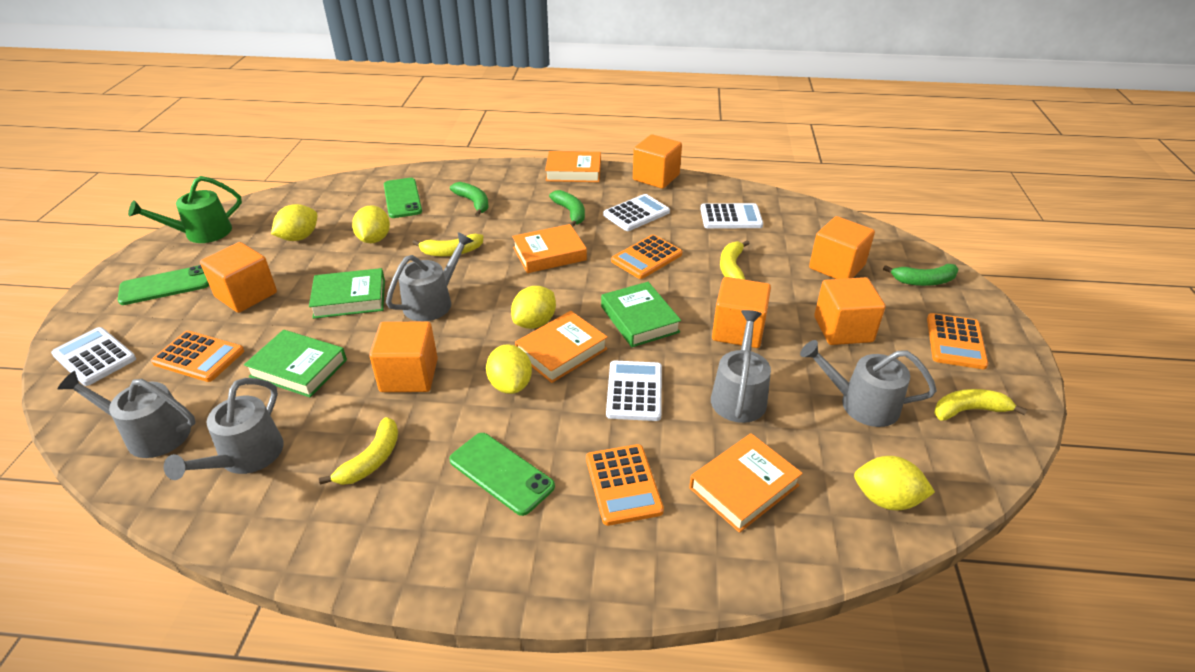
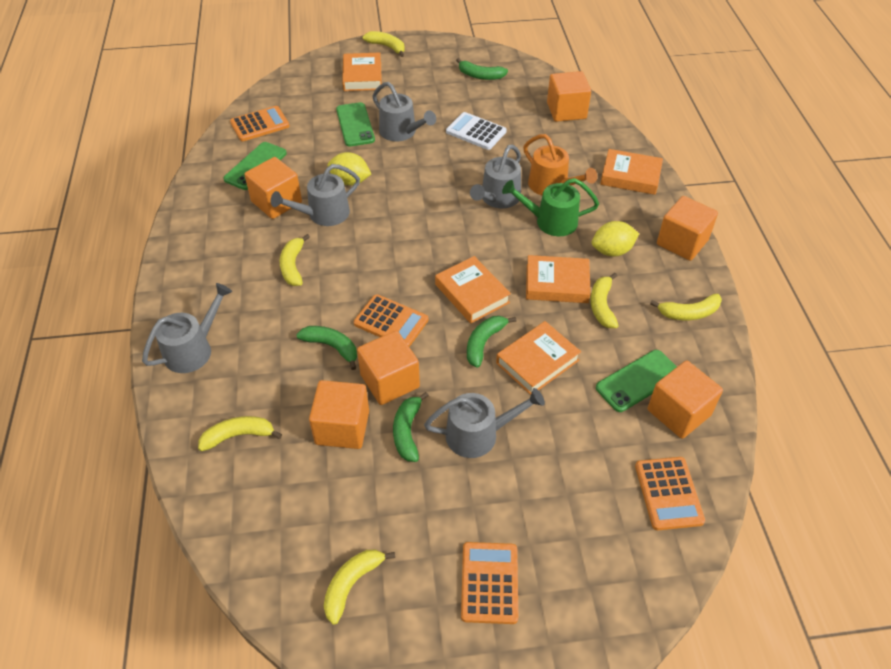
green banana: [450,182,489,217] [549,190,585,227] [883,264,959,286] = 3 -> [296,326,357,370] [393,392,429,462] [456,58,508,80] [467,316,516,368] = 4
green book: [244,330,347,397] [309,268,385,319] [601,282,681,347] = 3 -> none = 0
orange book: [512,224,587,273] [515,311,608,383] [545,151,601,182] [689,433,803,533] = 4 -> [342,52,382,91] [435,256,511,323] [496,321,581,395] [526,255,591,303] [600,149,663,195] = 5
orange watering can: none = 0 -> [523,134,597,195] = 1
white calculator: [51,327,136,386] [603,194,670,231] [606,361,662,421] [700,203,763,228] = 4 -> [446,112,507,150] = 1
yellow banana: [319,417,398,485] [412,234,483,256] [720,240,750,280] [934,389,1027,421] = 4 -> [198,416,282,451] [280,234,310,286] [324,550,395,625] [363,31,405,57] [590,273,619,328] [650,294,722,320] = 6
yellow lemon: [271,204,317,241] [352,205,390,243] [486,344,532,394] [511,286,556,329] [854,456,935,510] = 5 -> [328,152,371,185] [592,221,639,257] = 2

